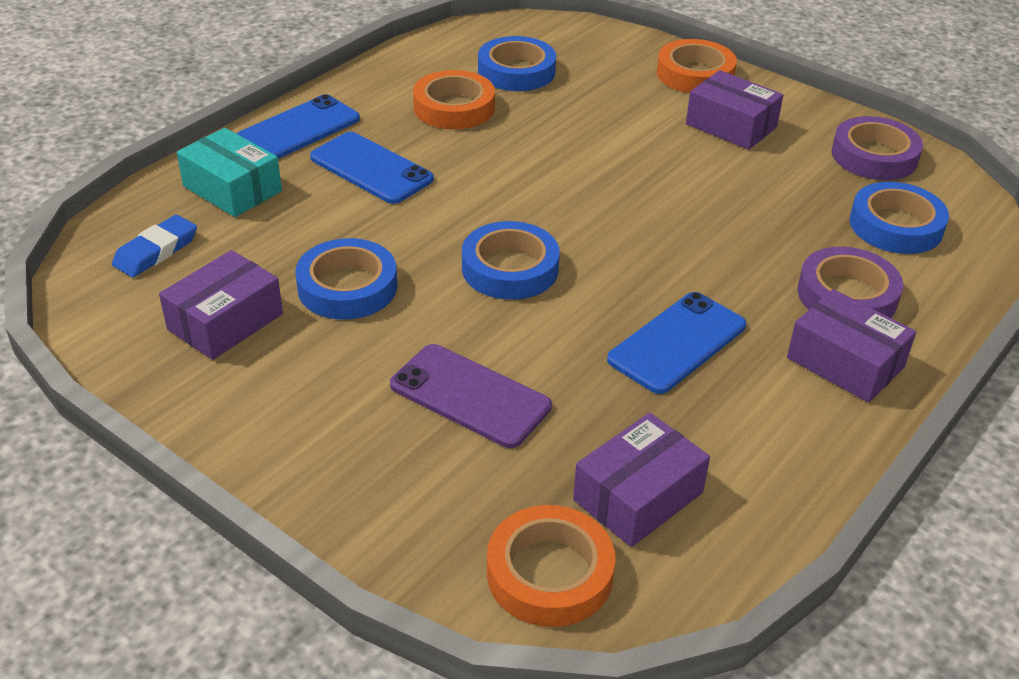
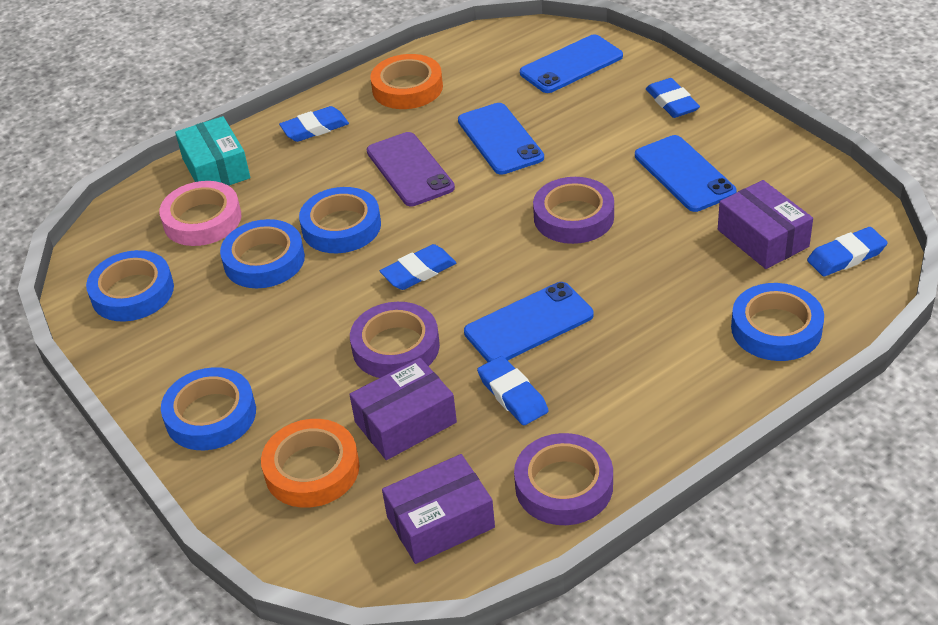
blue eraser: [112,215,197,277] = 1 -> [279,106,349,142] [380,244,456,290] [477,356,549,425] [646,78,700,118] [807,227,888,276] = 5
blue phone: [237,94,360,159] [310,132,434,204] [607,292,746,394] = 3 -> [458,103,544,175] [464,282,594,362] [520,34,623,93] [635,135,737,212] = 4
blue tape: [295,238,397,320] [462,221,560,300] [478,36,556,91] [850,182,949,254] = 4 -> [86,250,174,322] [161,367,256,450] [220,219,305,288] [299,187,381,253] [731,283,824,361] = 5
orange tape: [413,70,495,129] [487,505,616,627] [657,39,737,93] = 3 -> [261,419,360,508] [370,54,443,109] = 2
pink tape: none = 0 -> [159,181,241,246] = 1
purple box: [159,250,283,360] [573,413,710,547] [686,70,783,150] [787,289,916,403] = 4 -> [349,358,457,460] [382,454,495,564] [718,180,813,269] = 3
purple tape: [798,247,903,318] [831,116,923,180] = 2 -> [350,302,440,378] [514,433,613,525] [533,177,614,244] = 3

